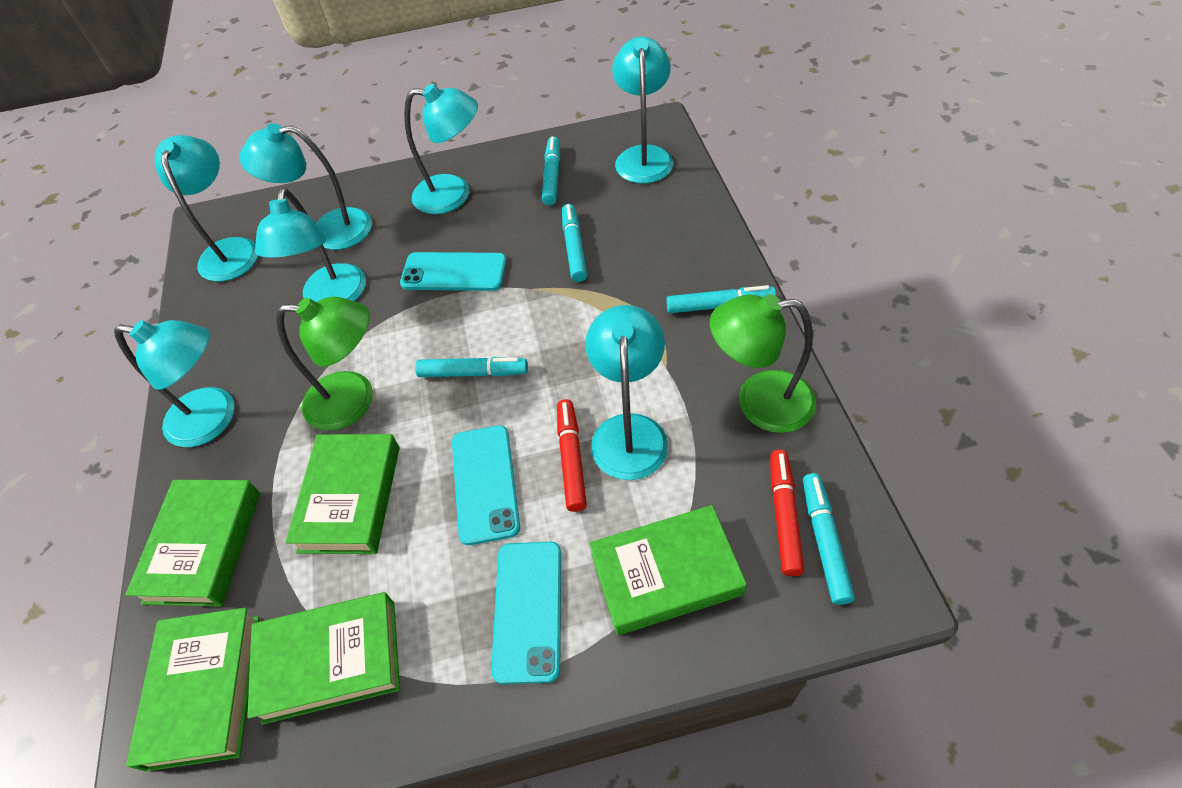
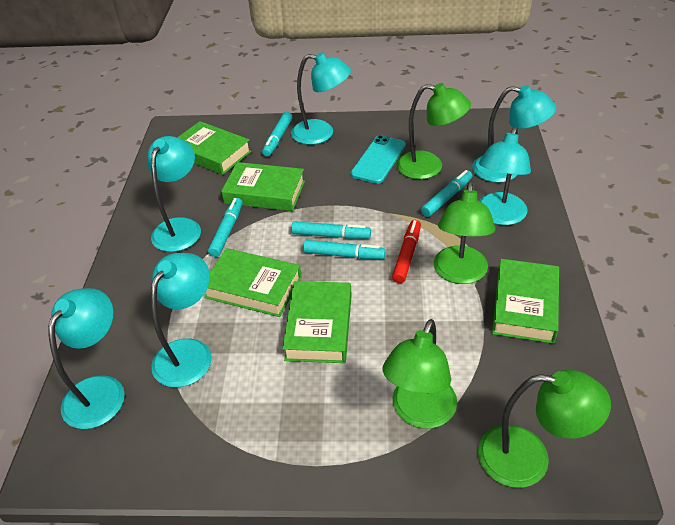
green lamp: [276,296,373,431] [710,294,816,433] = 2 -> [383,319,457,429] [396,83,471,179] [434,182,495,284] [478,370,611,488] = 4
red marker: [557,399,587,512] [770,450,805,576] = 2 -> [392,220,421,283] = 1
turquoise lamp: [114,320,235,447] [155,135,258,282] [239,123,372,250] [255,188,366,302] [404,84,478,214] [585,305,668,480] [612,37,673,184] = 7 -> [48,288,125,429] [147,136,201,252] [151,253,212,387] [291,52,351,145] [472,85,556,183] [479,127,531,225] = 6
turquoise phone: [400,252,507,291] [452,425,520,545] [491,542,561,684] = 3 -> [351,135,406,184] = 1

